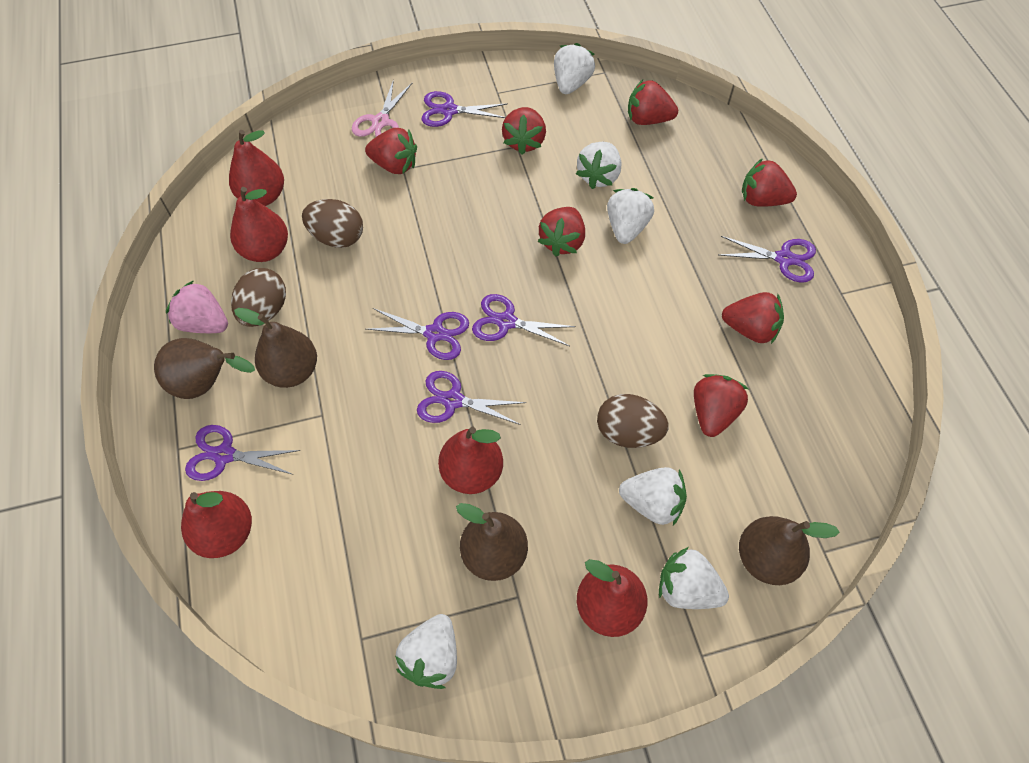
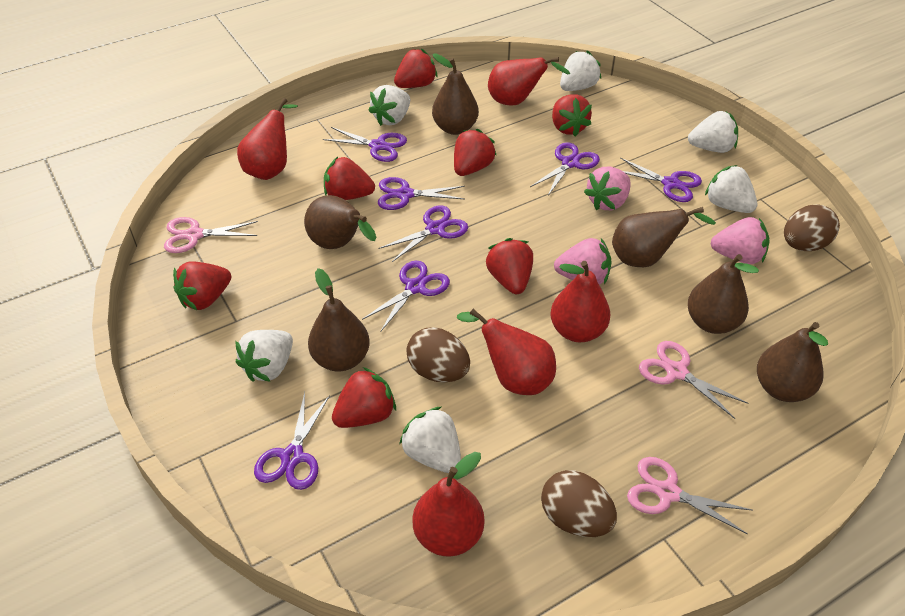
brown pear: [154,338,255,399] [234,308,317,388] [456,503,528,581] [739,516,839,585] = 4 -> [304,195,376,249] [308,268,370,371] [432,53,479,135] [612,207,716,267] [687,254,759,334] [757,322,828,402] = 6
pink scissors: [352,79,412,137] = 1 -> [164,217,258,253] [627,457,753,534] [639,341,749,419] = 3
pink strawberry: [166,280,228,333] = 1 -> [554,238,612,285] [584,167,631,210] [710,217,770,264] = 3
purple scissors: [185,425,300,481] [366,308,469,360] [417,371,526,425] [422,91,508,127] [472,294,576,346] [720,236,816,283] = 6 -> [254,392,330,490] [323,127,407,162] [362,261,450,332] [378,177,465,210] [378,205,468,262] [530,142,600,196] [620,158,702,202] = 7

